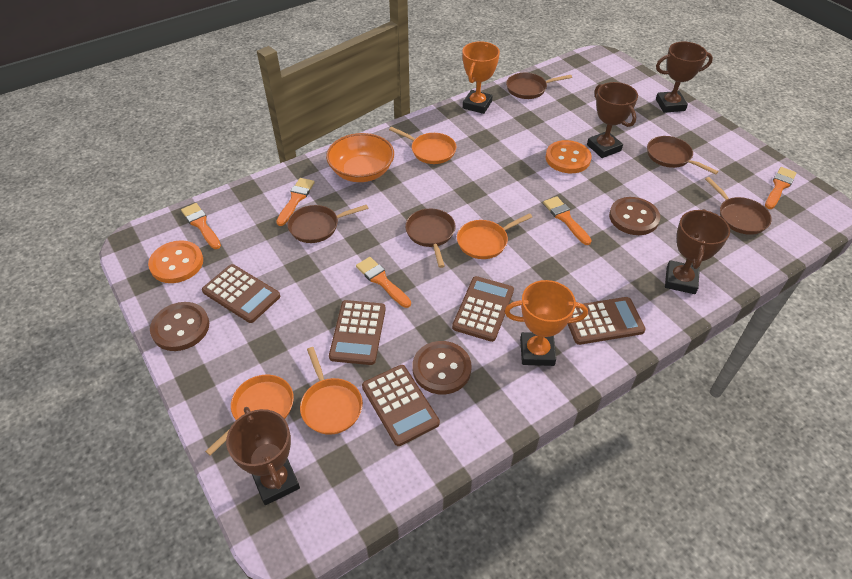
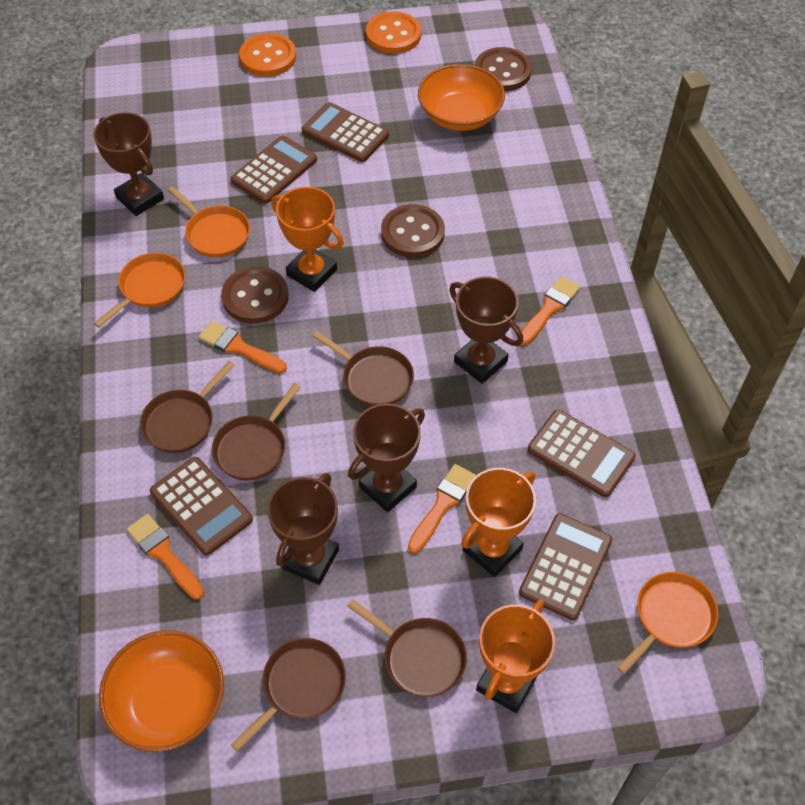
orange bowl: [326,133,394,182] = 1 -> [99,630,224,752] [418,64,505,131] = 2
orange brush: [181,203,221,249] [276,178,315,226] [356,257,411,308] [543,196,592,245] [765,167,797,209] = 5 -> [127,514,204,599] [199,321,287,373] [408,464,476,553] [521,276,580,346] = 4
orange pan: [205,375,294,456] [300,347,363,435] [389,127,456,164] [457,213,532,259] = 4 -> [94,253,185,328] [167,186,250,257] [617,572,718,674] = 3
orange trophy: [463,41,500,114] [504,280,588,366] = 2 -> [271,187,344,292] [461,468,536,577] [476,600,555,713] = 3

